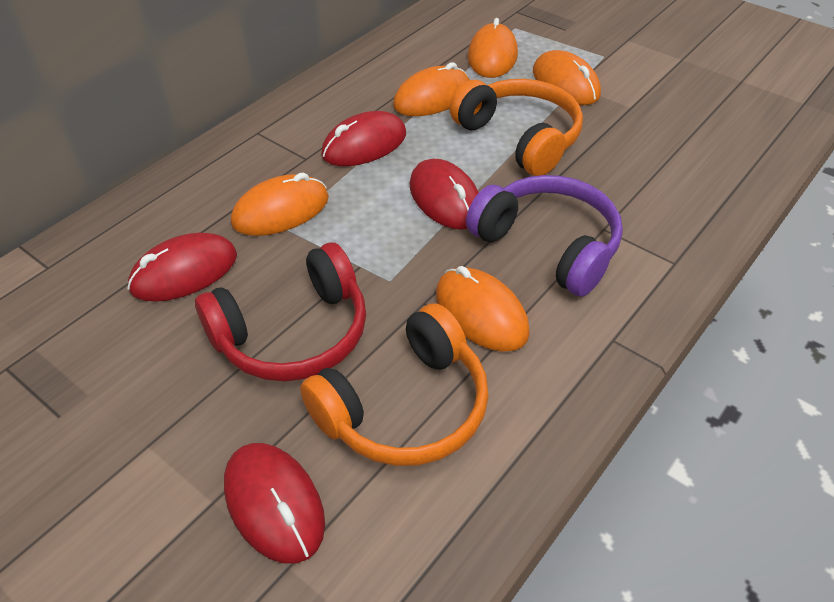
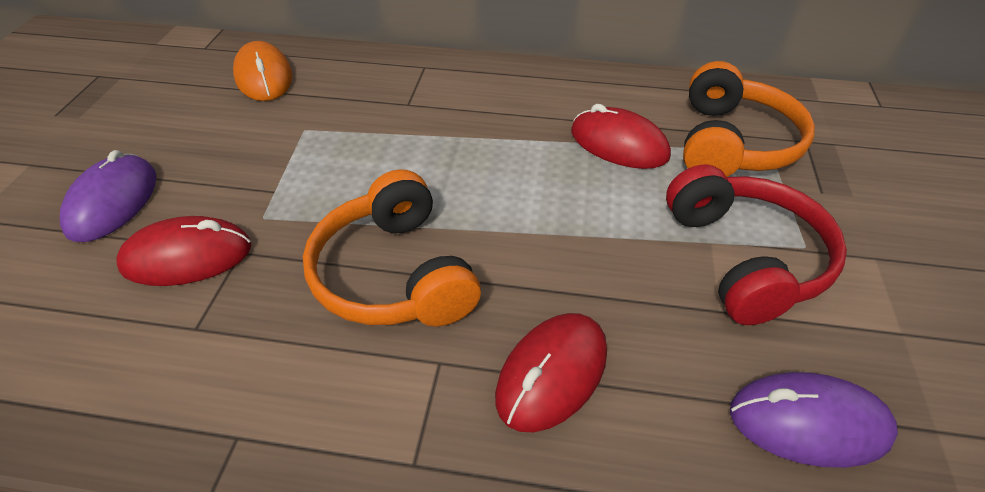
orange mouse: [231,173,329,236] [393,62,470,116] [436,266,530,352] [468,18,518,78] [533,50,601,105] = 5 -> [233,41,293,101] = 1
purple headphones: [466,175,623,297] = 1 -> none = 0
purple mouse: none = 0 -> [60,150,157,242] [730,372,898,468] = 2
red mouse: [127,233,237,302] [224,443,325,564] [321,111,406,166] [410,159,479,230] = 4 -> [116,216,251,286] [495,313,607,433] [571,104,671,169] = 3

